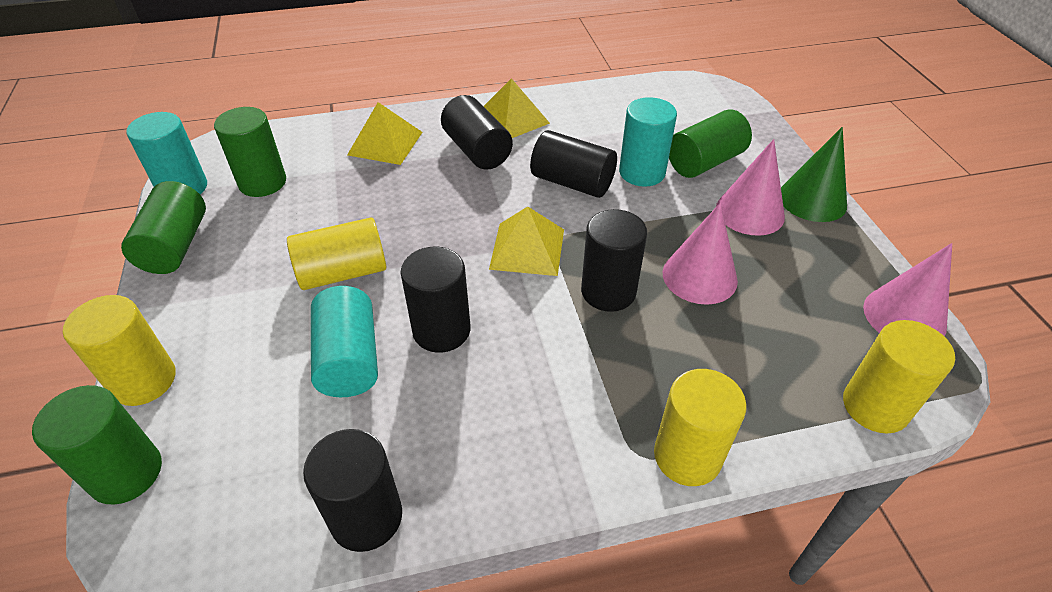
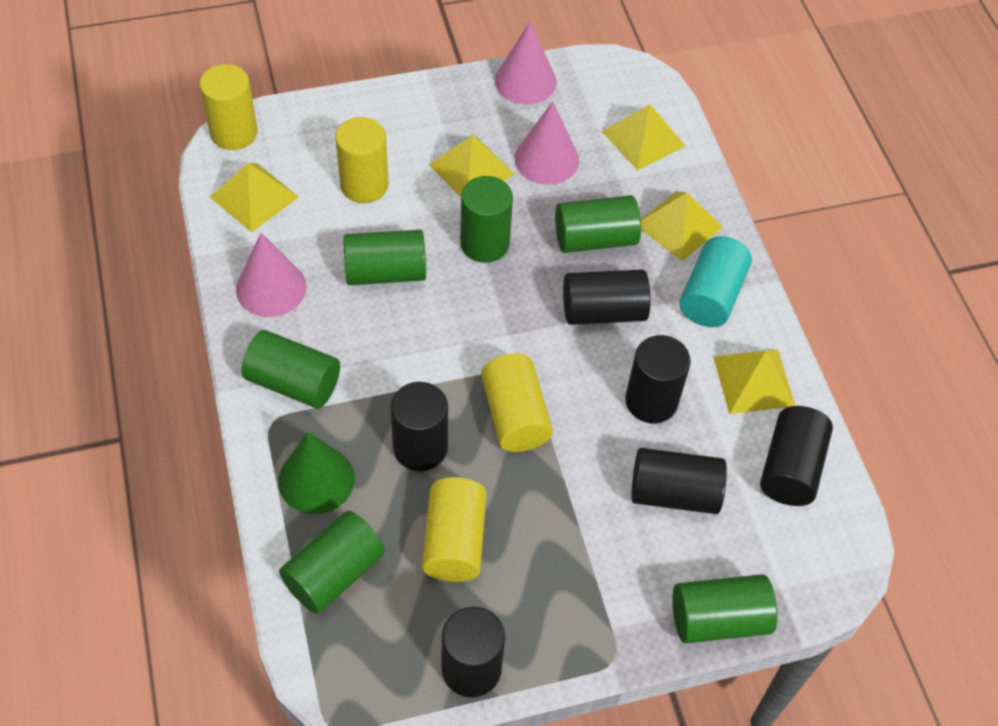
black cylinder: [303,429,402,552] [401,246,471,353] [441,95,513,170] [530,130,617,198] [581,209,647,312] = 5 -> [391,382,448,471] [442,607,505,697] [563,269,651,325] [625,335,691,423] [631,448,727,514] [760,406,833,506] = 6
green cylinder: [32,385,162,505] [121,181,206,274] [214,107,286,197] [669,109,752,178] = 4 -> [241,330,340,409] [279,511,385,614] [343,230,426,285] [460,176,513,263] [555,195,641,253] [672,574,778,643] = 6
turquoise cylinder: [126,112,207,194] [311,286,378,397] [619,97,677,187] = 3 -> [679,236,752,327] = 1
yellow pyramid: [347,102,423,165] [483,78,550,138] [489,206,564,276] = 3 -> [210,163,299,232] [429,135,514,197] [602,104,685,170] [641,191,723,261] [713,349,795,414] = 5

